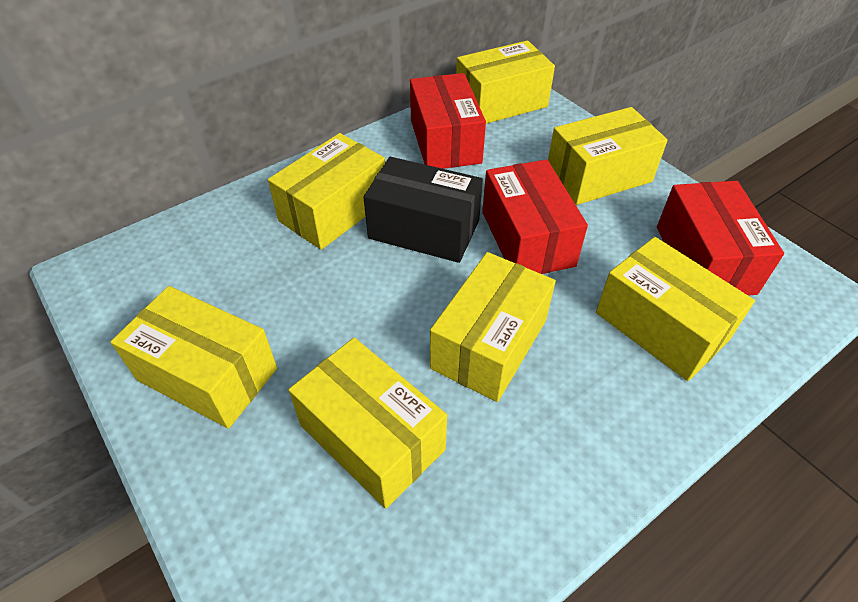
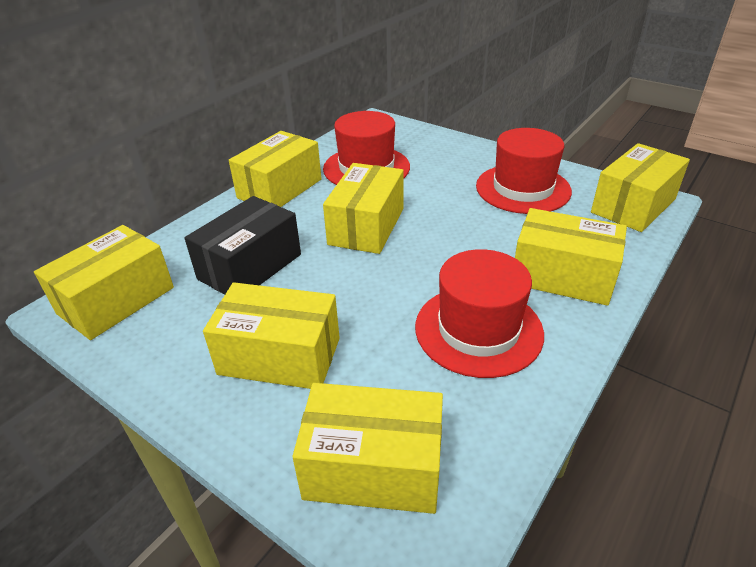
red box: [410,73,486,169] [482,159,588,274] [657,181,784,296] = 3 -> none = 0
red hat: none = 0 -> [323,111,410,185] [415,249,544,378] [476,128,572,214] = 3

